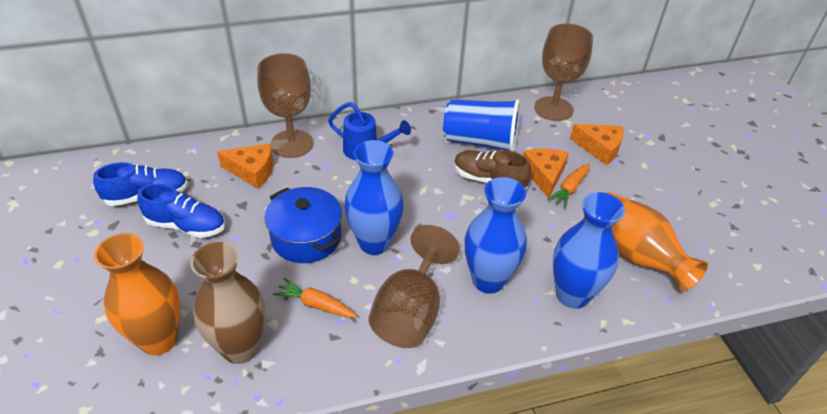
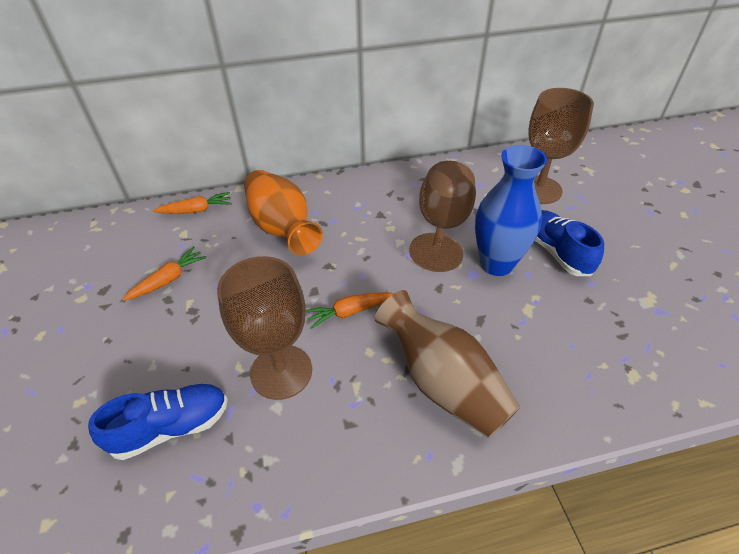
blue cup: [443,99,520,152] = 1 -> none = 0
blue pot: [264,187,342,263] = 1 -> none = 0
blue vase: [344,140,404,255] [464,177,527,294] [553,192,625,309] = 3 -> [475,145,547,276] = 1
blue watering can: [328,102,411,160] = 1 -> none = 0
brown shoe: [454,150,531,189] = 1 -> none = 0
orange carrot: [273,278,357,318] [547,163,590,208] = 2 -> [123,247,206,301] [153,192,232,214] [306,292,395,329] = 3
orange cheese: [217,143,273,189] [523,148,569,198] [570,124,624,165] = 3 -> none = 0
orange vase: [94,233,180,355] [606,192,708,291] = 2 -> [244,170,323,255] = 1

